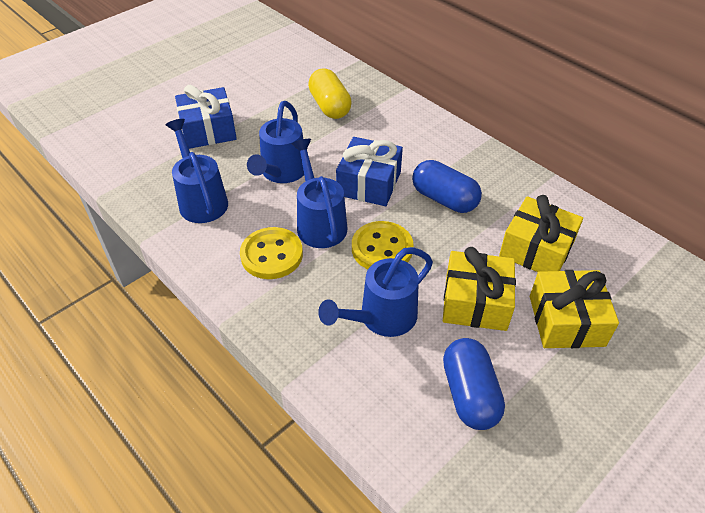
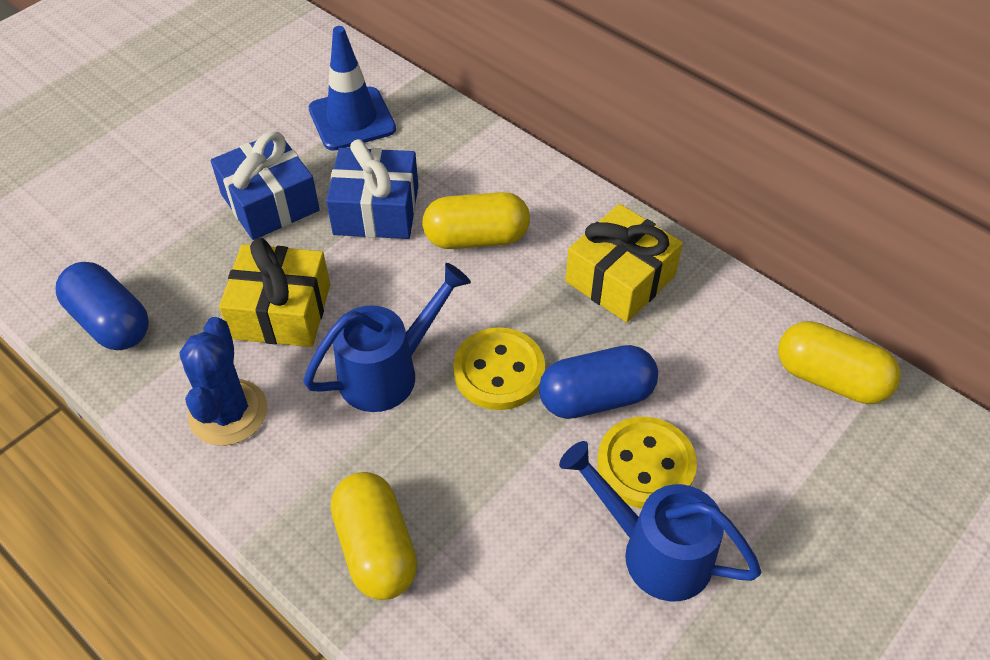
blue cactus: none = 0 -> [179,317,267,446] = 1
blue traffic cone: none = 0 -> [308,26,396,151] = 1
blue watering can: [166,119,228,223] [247,101,304,183] [292,139,347,248] [318,247,433,337] = 4 -> [303,263,471,412] [559,441,762,601] = 2
yellow capsule: [308,69,352,119] = 1 -> [331,472,417,600] [422,192,530,249] [778,321,901,404] = 3
yellow gift: [443,247,516,331] [499,195,583,272] [530,270,619,348] = 3 -> [219,238,330,347] [565,204,683,322] = 2

